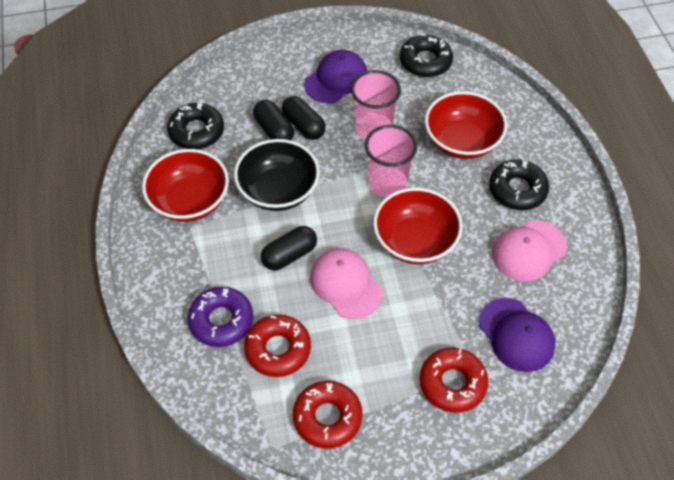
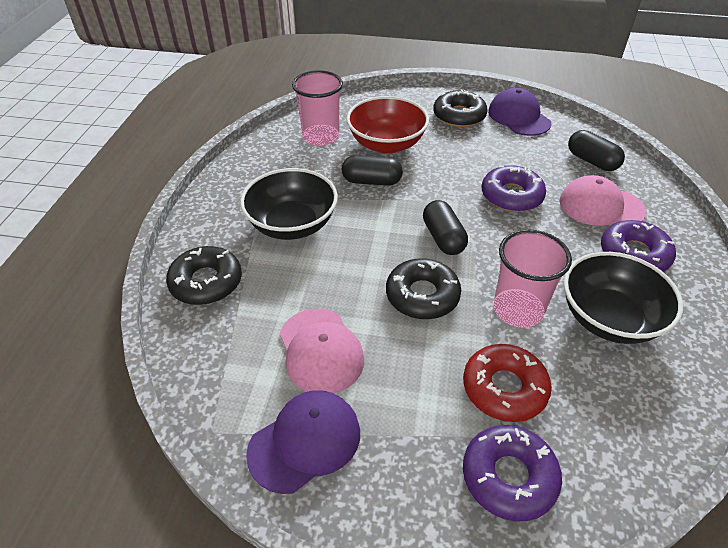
black bowl: [234,139,320,211] = 1 -> [240,168,338,240] [563,252,683,344] = 2
purple donut: [188,287,253,347] = 1 -> [463,425,562,522] [482,165,546,212] [601,220,676,272] = 3
red bowl: [142,149,229,222] [373,188,462,264] [425,91,507,159] = 3 -> [346,96,429,154] = 1
red donut: [244,314,311,377] [293,381,362,449] [420,348,489,413] = 3 -> [463,344,552,422] = 1

